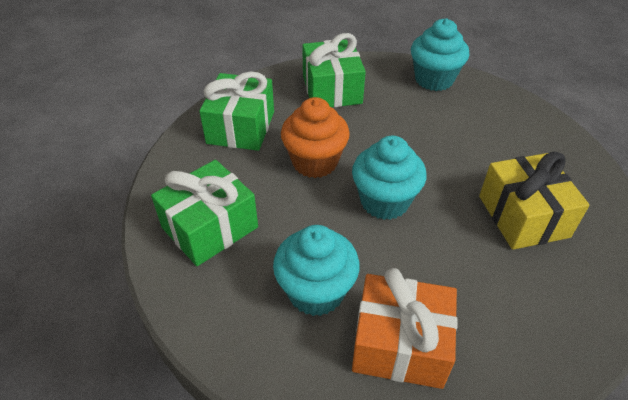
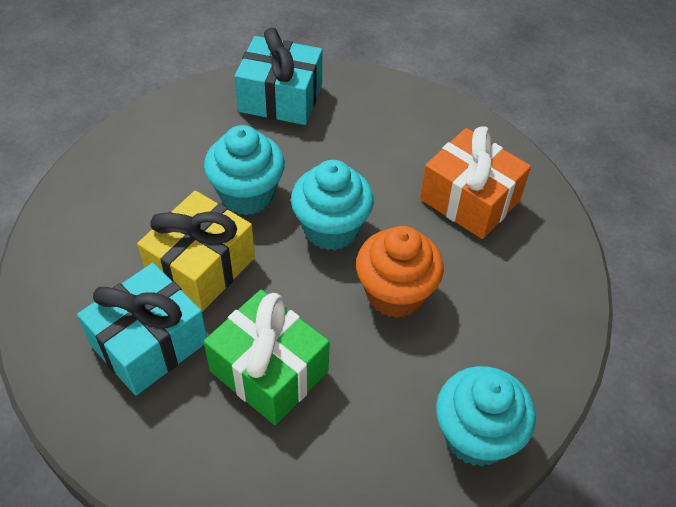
green gift: [151,160,258,266] [199,71,274,151] [302,33,366,107] = 3 -> [204,290,330,425] = 1
turquoise gift: none = 0 -> [77,263,207,395] [235,28,322,125] = 2

